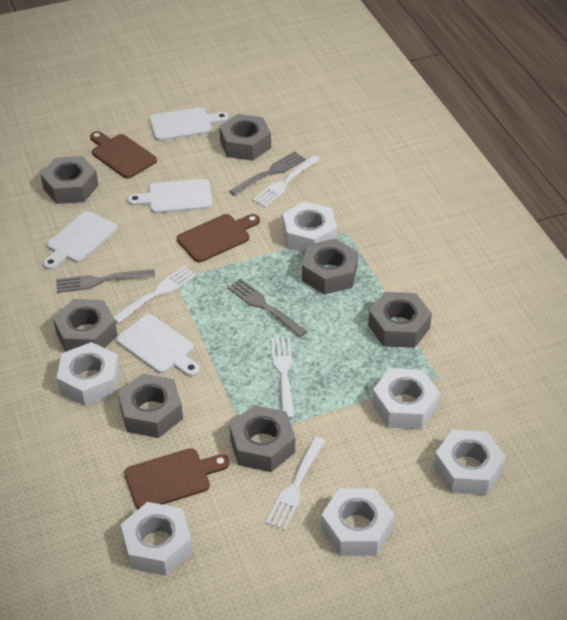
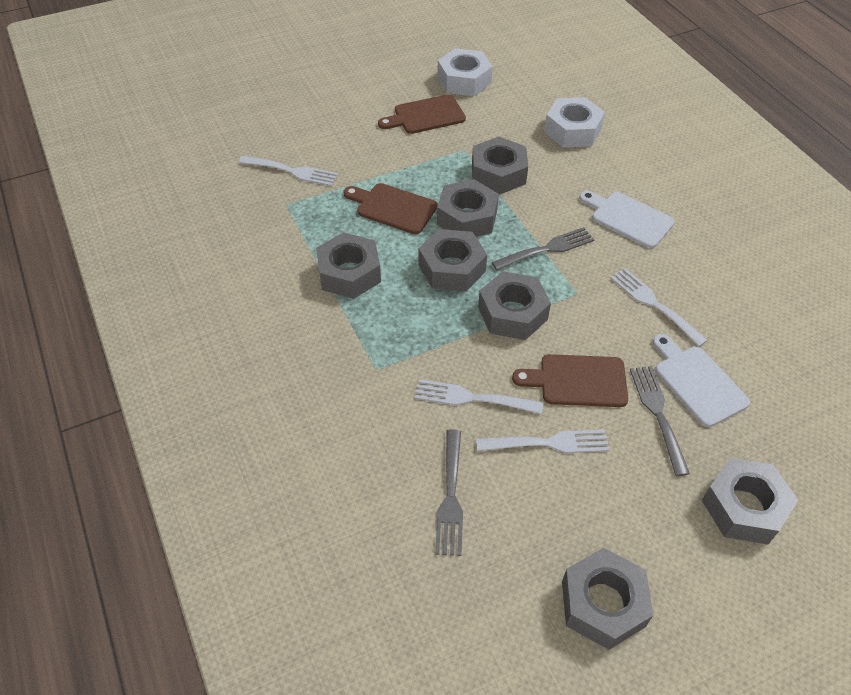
white cutting board: [43,211,118,270] [116,314,200,377] [128,179,212,213] [150,107,229,141] = 4 -> [579,191,675,248] [653,334,750,427] = 2
white nut: [57,342,120,406] [121,502,193,576] [283,202,337,253] [321,488,394,556] [372,368,440,429] [434,430,506,495] = 6 -> [437,48,493,96] [544,97,605,148] = 2

